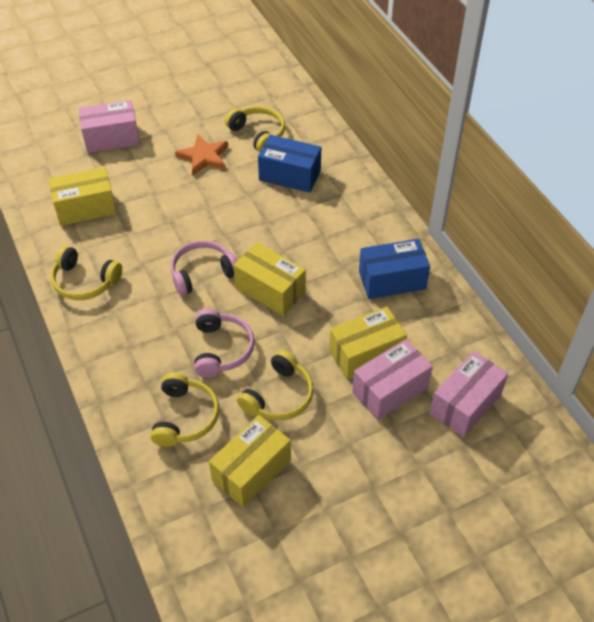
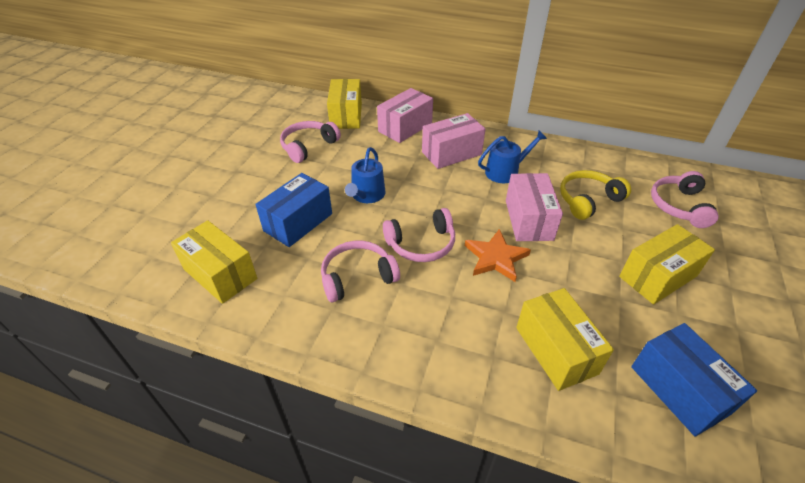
blue watering can: none = 0 -> [345,147,385,203] [478,131,547,183] = 2
pink headphones: [171,240,238,296] [194,309,255,377] = 2 -> [280,121,341,163] [321,241,400,302] [383,208,455,262] [651,171,719,228] = 4
yellow headphones: [50,245,122,300] [151,372,219,447] [225,106,285,153] [237,350,314,420] = 4 -> [560,170,631,220] = 1

